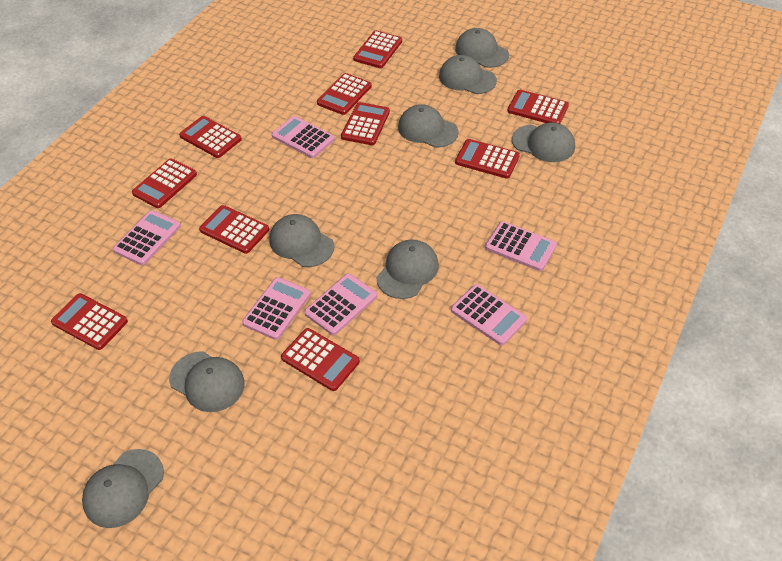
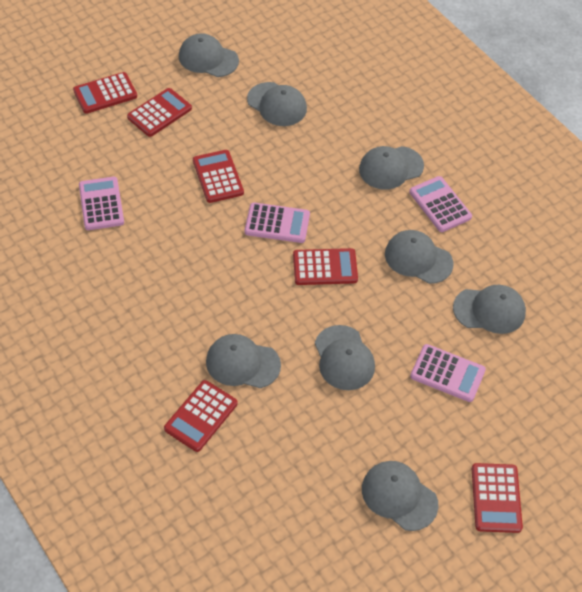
pink calculator: [113,210,181,265] [242,277,311,340] [272,116,335,158] [304,274,377,335] [451,284,527,345] [485,221,557,271] = 6 -> [79,177,124,230] [245,203,310,243] [409,176,472,232] [410,344,486,402] = 4
red calculator: [51,293,128,350] [132,159,197,208] [179,116,242,158] [199,205,269,254] [281,328,360,391] [317,73,372,115] [341,102,390,145] [353,31,402,68] [455,139,520,179] [507,90,569,124] = 10 -> [73,72,137,114] [127,88,192,137] [164,380,238,452] [193,150,244,203] [293,248,358,285] [472,463,523,533] = 6

